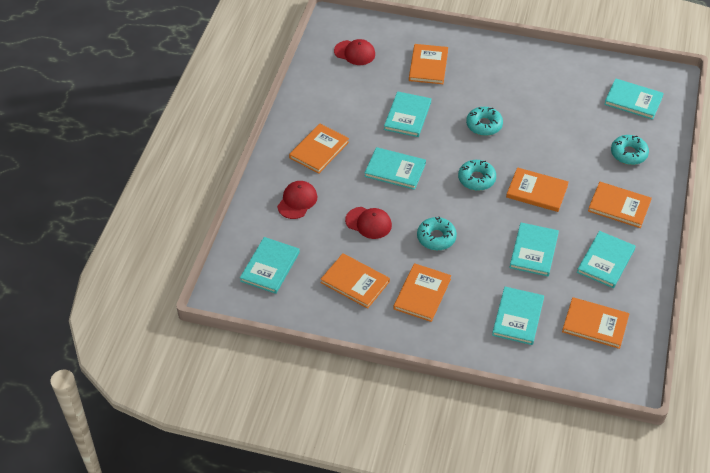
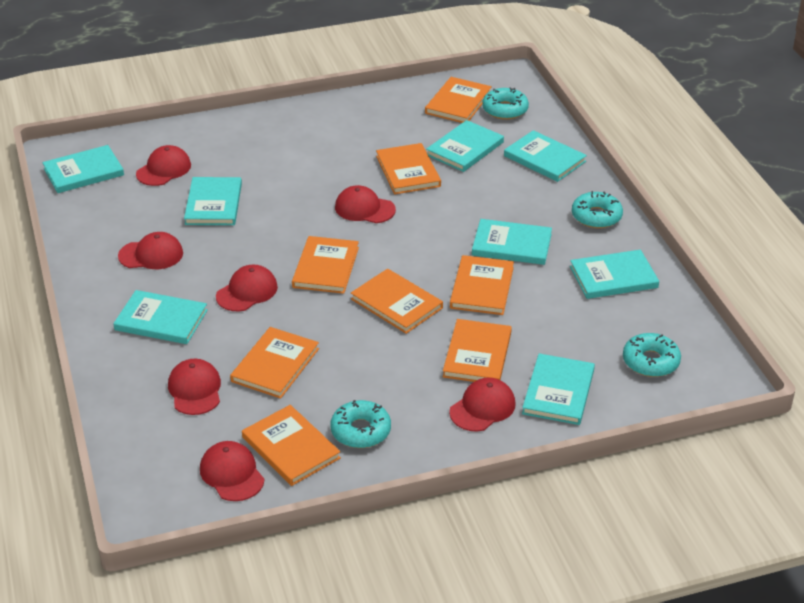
orange book: [289,124,349,174] [320,253,390,309] [393,263,451,322] [409,44,448,84] [506,167,569,212] [562,297,629,349] [588,182,652,228] = 7 -> [230,327,319,399] [242,405,341,486] [292,236,359,294] [351,269,443,334] [376,143,441,194] [425,77,492,123] [443,319,512,382] [450,255,514,315] = 8
red cap: [277,181,318,219] [334,39,375,65] [345,207,392,239] = 3 -> [118,232,183,269] [136,145,191,186] [168,359,221,415] [200,441,265,501] [216,265,278,311] [335,185,396,223] [449,378,516,431] = 7
turquoise book: [240,237,300,294] [364,147,426,190] [384,91,431,137] [492,287,544,345] [509,223,559,276] [577,231,636,288] [604,78,664,120] = 7 -> [42,145,124,193] [113,290,208,344] [184,177,242,225] [426,120,504,172] [472,219,552,265] [504,130,587,182] [522,353,595,425] [570,250,659,299] = 8

